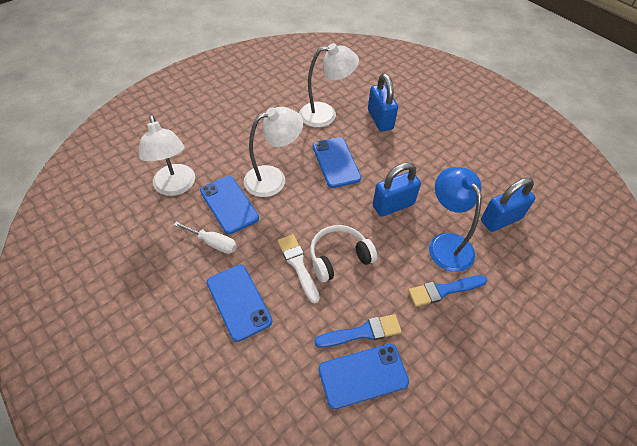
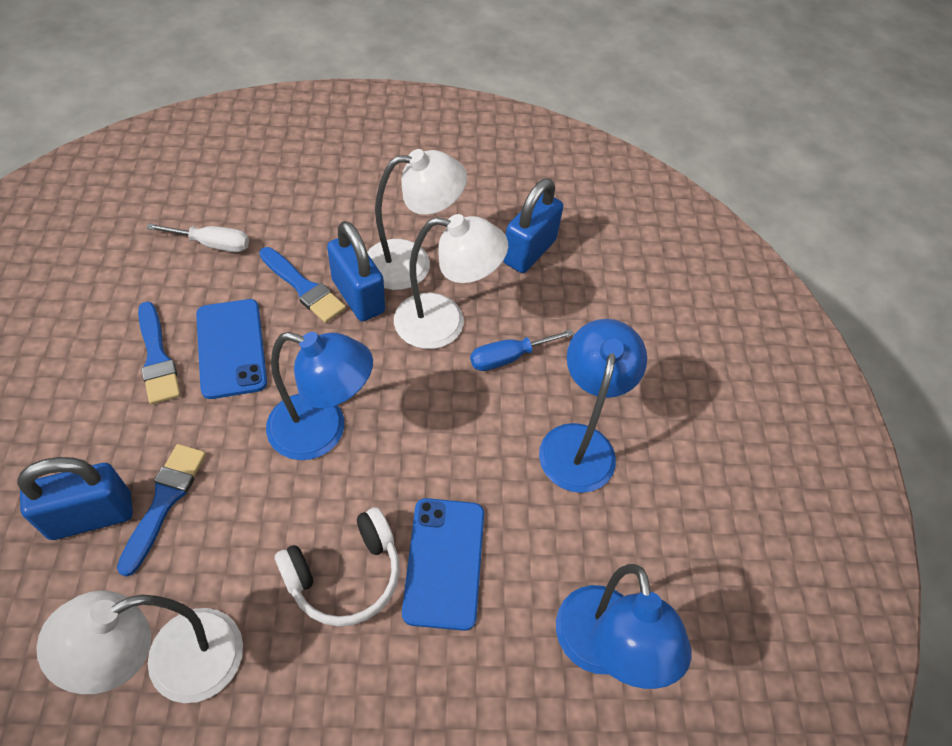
blue brush: [314,314,402,348] [408,275,487,307] = 2 -> [117,444,206,577] [138,301,181,404] [259,247,346,323] = 3
blue lamp: [429,167,482,272] = 1 -> [266,332,373,460] [539,319,647,493] [556,564,692,689] = 3
blue phone: [200,176,259,234] [207,265,272,342] [313,137,361,188] [319,344,409,409] = 4 -> [196,299,267,399] [402,498,484,631] = 2
blue screwdriver: none = 0 -> [470,329,574,371] = 1
white brush: [277,234,320,303] = 1 -> none = 0

